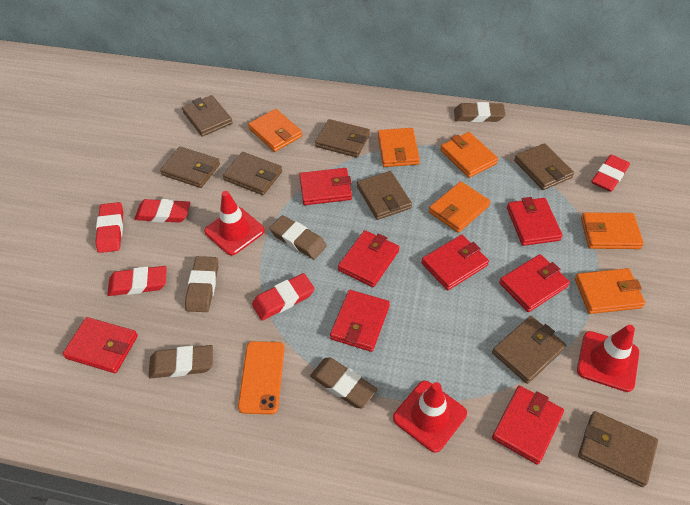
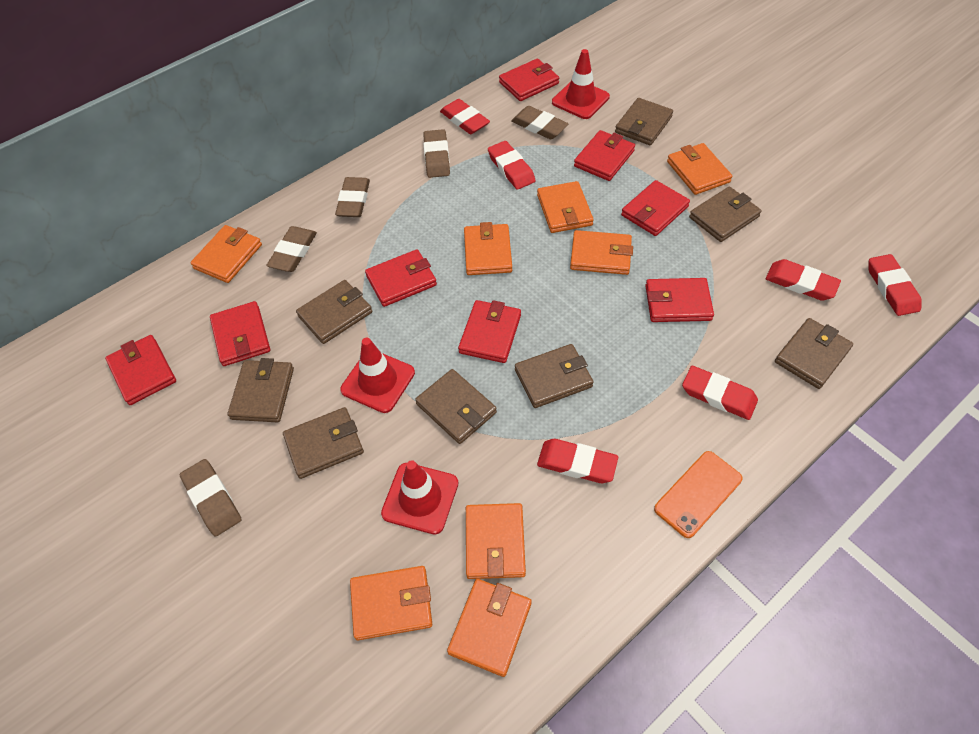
orange wallet: [248,109,302,152] [378,128,420,167] [429,181,490,233] [440,132,498,178] [575,268,645,314] [581,213,644,249] = 6 -> [190,225,262,283] [350,566,432,640] [447,579,532,677] [464,222,512,275] [466,503,526,579] [537,181,594,233] [570,230,633,275] [667,143,732,195] = 8
red eraser: [95,202,123,253] [107,266,167,296] [134,199,190,223] [252,273,315,321] [592,155,630,192] = 5 -> [440,99,490,134] [488,141,536,190] [537,439,618,483] [682,366,758,420] [766,259,841,301] [869,254,922,316] = 6

